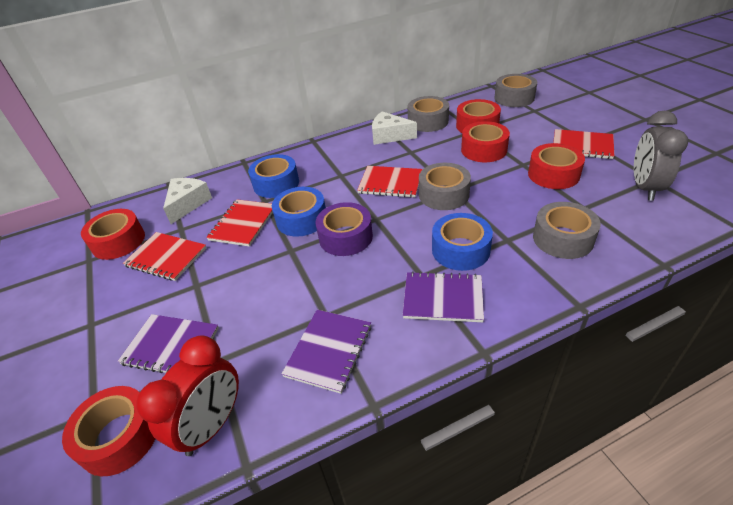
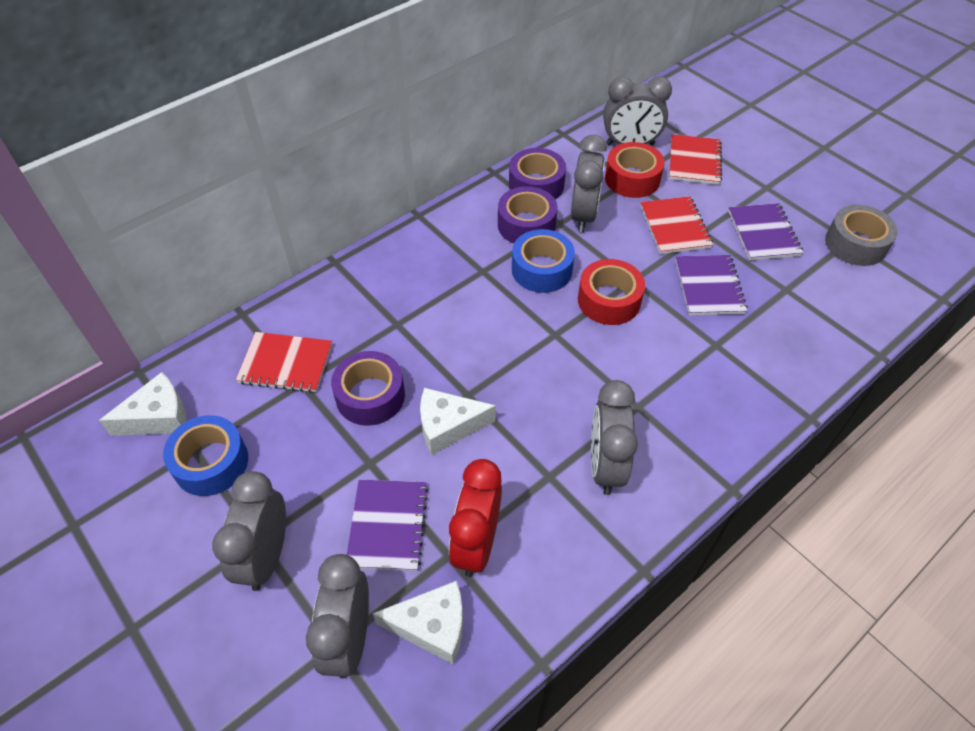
blue tape: [248,154,299,198] [272,187,326,237] [432,213,493,271] = 3 -> [163,415,248,496] [512,229,575,293] = 2
grey clock: [634,111,688,201] = 1 -> [212,471,286,591] [306,554,369,678] [571,135,607,232] [591,380,638,495] [603,76,672,145] = 5
grey tape: [408,96,449,132] [419,163,471,210] [494,74,537,107] [533,202,601,259] = 4 -> [825,205,898,266] = 1
purple tape: [316,202,373,256] = 1 -> [331,351,405,426] [498,186,557,243] [509,148,566,200] = 3
red notebook: [123,232,206,281] [206,199,273,247] [357,166,423,198] [553,129,614,159] = 4 -> [236,332,332,393] [641,196,713,254] [669,134,722,185] = 3
red tape: [62,386,155,476] [81,209,145,260] [456,99,501,133] [461,121,510,162] [528,143,585,189] = 5 -> [578,259,645,325] [605,142,665,198] = 2
white cheese: [163,178,212,224] [372,111,417,145] = 2 -> [99,372,187,436] [373,581,463,664] [420,388,496,455] = 3

